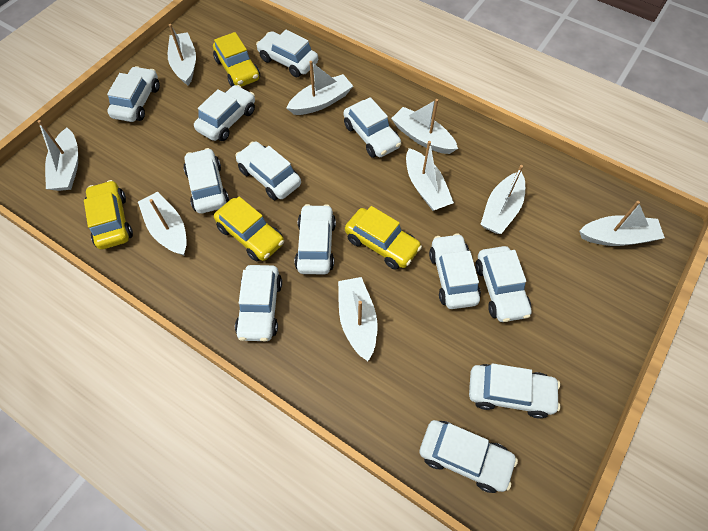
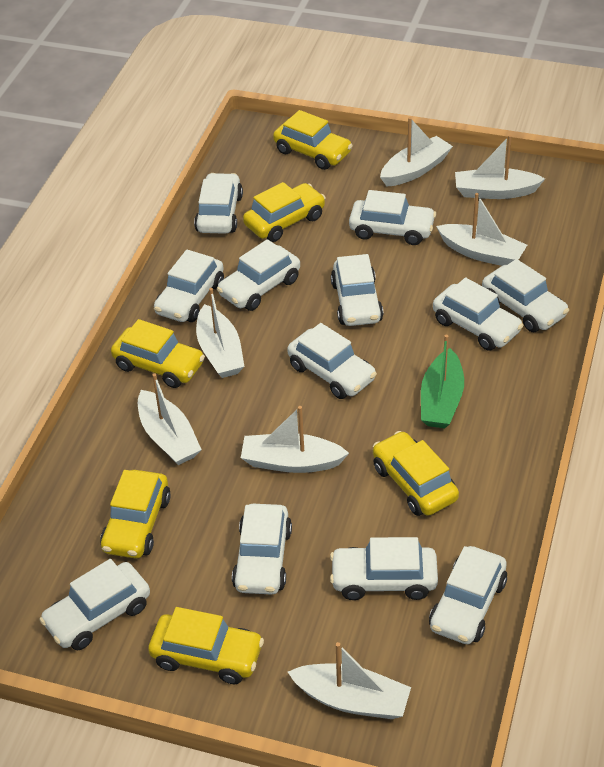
green boat: none = 0 -> [421,335,464,428] = 1
white boat: [38,120,78,191] [138,192,187,256] [168,24,196,86] [287,61,353,115] [338,277,378,361] [391,99,458,154] [406,141,454,211] [480,165,525,234] [579,201,665,246] = 9 -> [138,373,202,465] [196,288,245,378] [241,406,349,473] [288,642,411,719] [380,117,453,187] [436,193,527,266] [455,135,545,199] = 7
yellow car: [84,180,133,250] [213,32,260,87] [214,196,284,262] [345,206,422,270] = 4 -> [100,470,171,558] [111,319,205,388] [148,607,264,684] [243,182,326,242] [273,110,353,170] [373,431,459,516] = 6

